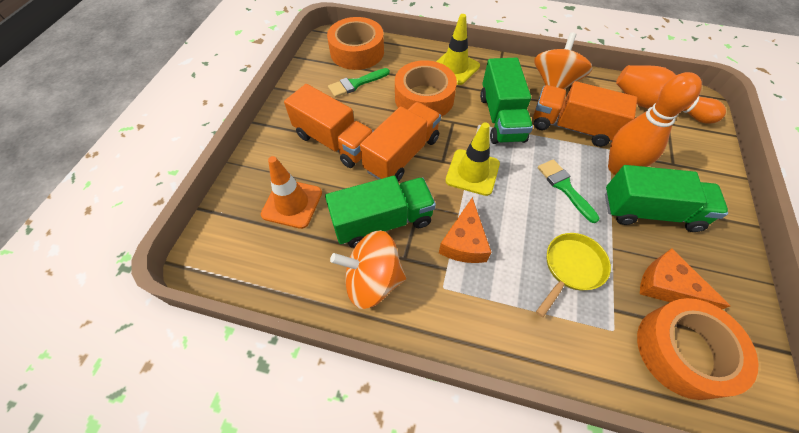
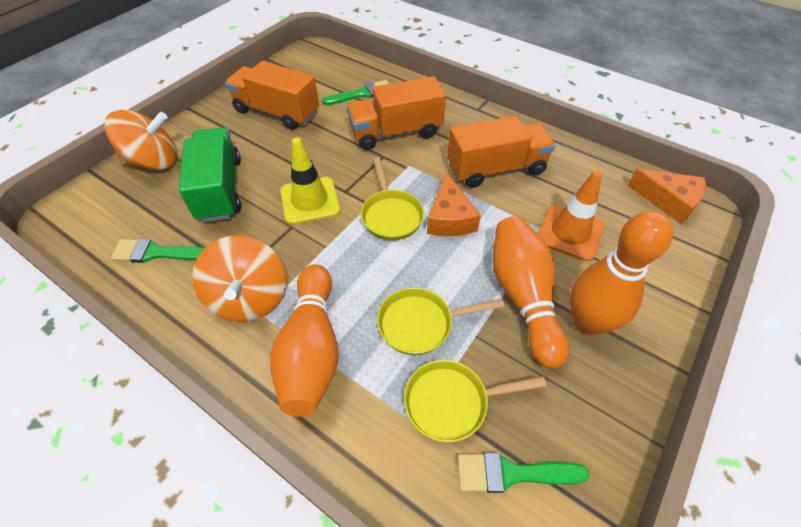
green brush: [328,68,390,97] [538,159,599,223] = 2 -> [111,239,205,263] [322,80,389,105] [458,453,589,493] = 3
green truck: [325,176,436,248] [480,58,533,144] [605,165,728,232] = 3 -> [179,128,241,222] = 1
orange bowling pin: [608,72,702,175] [616,65,726,124] = 2 -> [270,264,339,417] [493,216,569,368] [570,211,673,335] = 3
orange tape: [327,17,384,70] [395,60,457,117] [637,298,759,400] = 3 -> none = 0
yellow pan: [536,233,611,317] = 1 -> [361,157,424,240] [377,287,505,355] [404,360,546,442] = 3
yellow traffic cone: [436,14,480,85] [445,122,500,196] = 2 -> [280,137,340,225] = 1

